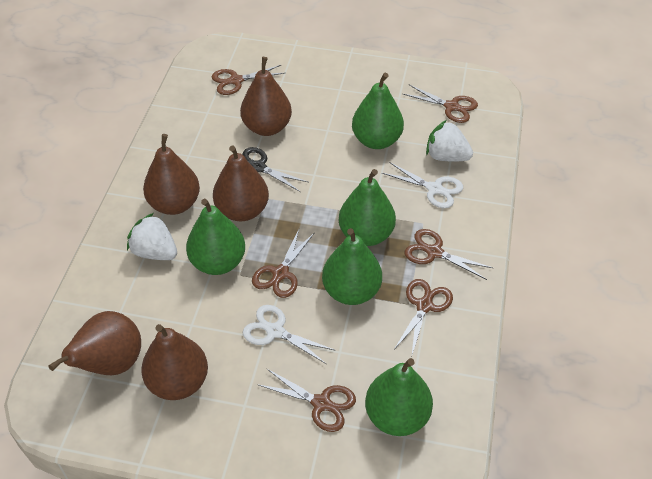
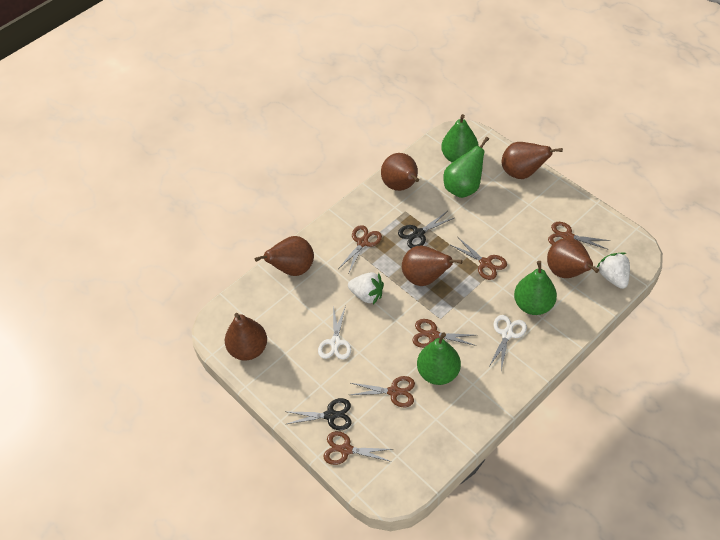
black scissors: [242,147,308,192] = 1 -> [287,398,352,430] [398,212,454,248] = 2
brown pear: [48,311,141,375] [141,324,208,400] [143,134,200,215] [213,146,269,221] [240,57,292,136] = 5 -> [225,313,267,360] [255,236,314,276] [381,153,419,191] [402,246,463,286] [502,142,563,179] [547,238,599,278] = 6
green pear: [186,199,245,275] [322,228,382,305] [339,169,396,246] [352,73,404,149] [365,358,433,436] = 5 -> [417,332,461,385] [441,114,479,163] [443,137,489,198] [514,261,557,315] = 4

